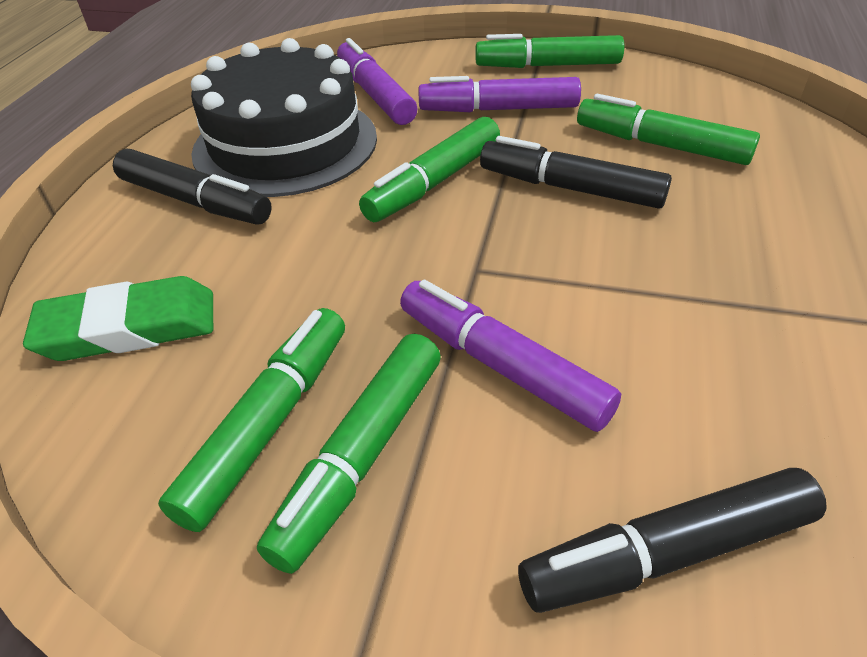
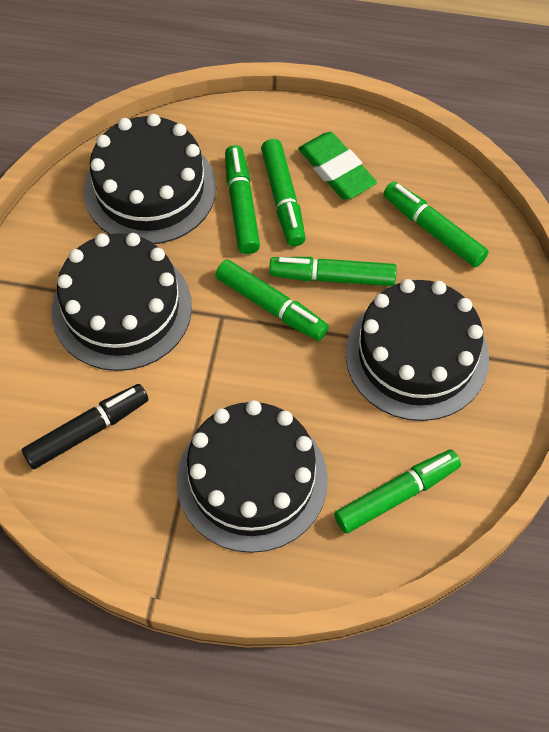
black cake: [191,38,377,197] = 1 -> [52,233,192,371] [84,114,216,244] [177,400,328,553] [346,279,489,421] = 4
black marker: [113,149,272,224] [480,136,672,209] [518,468,827,613] = 3 -> [21,384,148,469] = 1
green marker: [158,308,345,532] [257,334,441,574] [359,117,500,222] [475,34,624,68] [577,94,760,165] = 5 -> [215,260,329,341] [225,145,260,254] [261,139,306,247] [269,257,397,286] [334,450,461,534] [383,181,489,267] = 6
purple marker: [337,38,417,125] [400,279,621,432] [418,76,581,112] = 3 -> none = 0

